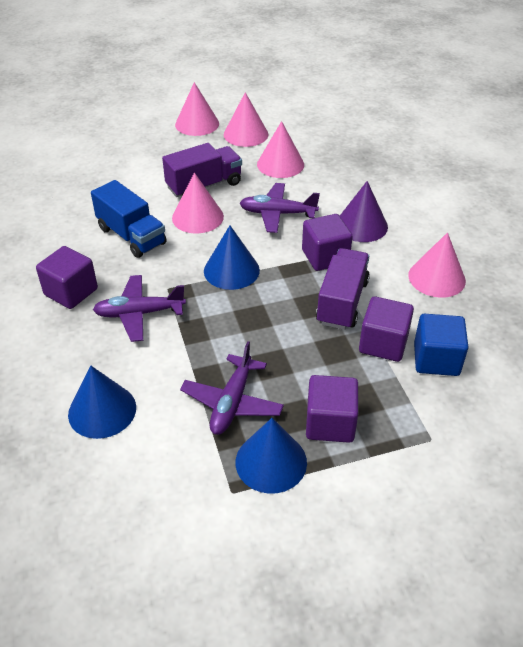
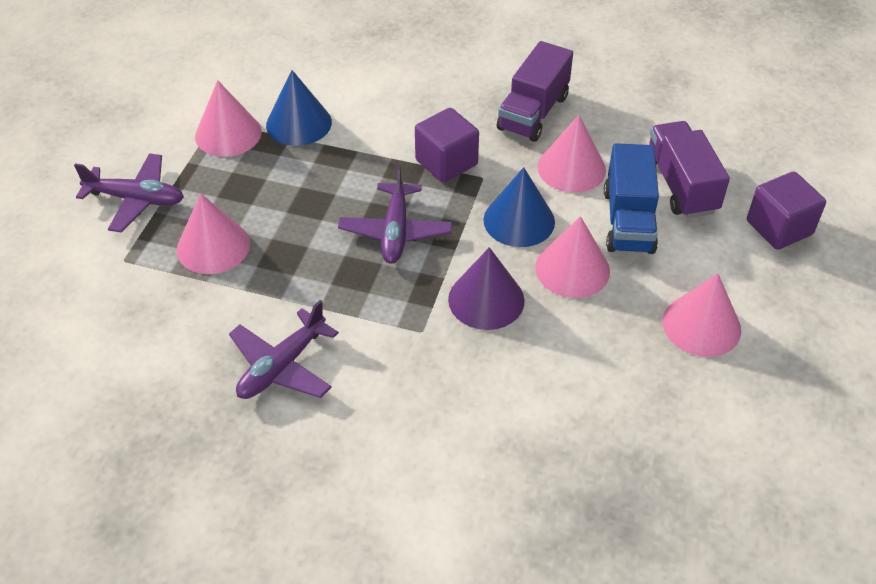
blue cone: [68,366,136,439] [204,226,260,290] [236,418,307,494] = 3 -> [266,70,332,146] [483,167,555,247] = 2
blue cube: [414,314,469,376] = 1 -> none = 0
purple cube: [36,246,98,309] [302,214,353,271] [306,375,358,443] [359,296,414,362] = 4 -> [415,108,479,183] [747,171,826,250] = 2

